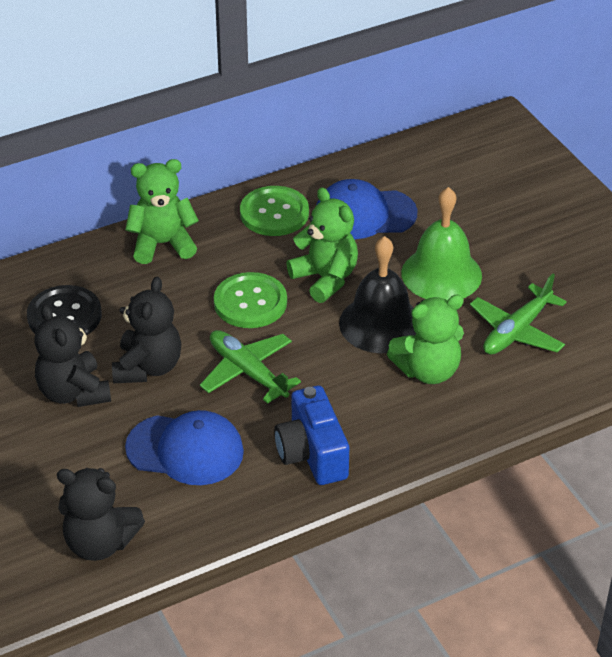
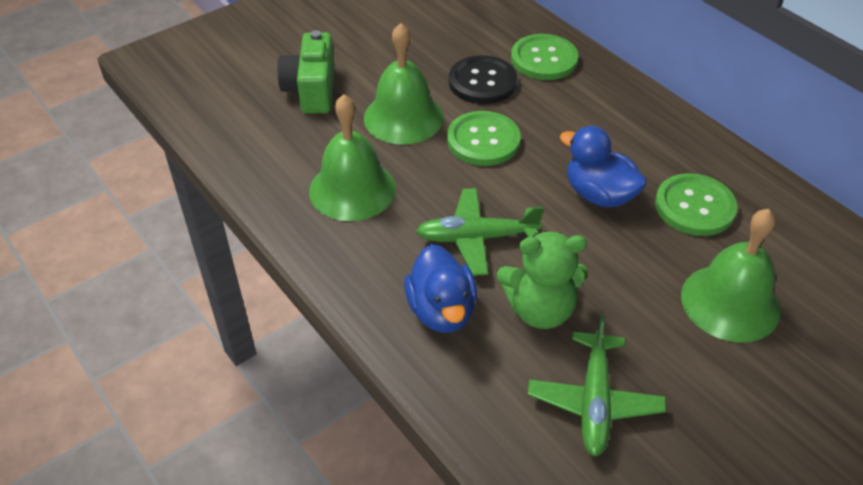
black bell: [339,236,416,353] = 1 -> none = 0
black teddy bear: [34,305,111,407] [57,468,145,561] [112,277,181,383] = 3 -> none = 0
blue camera: [274,386,349,485] = 1 -> none = 0
blue cap: [125,410,244,485] [317,179,418,239] = 2 -> none = 0
blue duck: none = 0 -> [404,244,477,333] [560,126,647,208] = 2
green bell: [401,187,482,300] = 1 -> [309,94,396,221] [364,23,444,144] [681,209,781,343] = 3
green button: [214,272,287,328] [240,186,309,236] = 2 -> [447,111,521,166] [511,34,578,80] [655,173,737,236] = 3
green camera: none = 0 -> [277,30,335,113] = 1
green teddy bear: [125,159,199,264] [286,187,358,303] [387,295,464,384] = 3 -> [497,231,588,329] = 1

